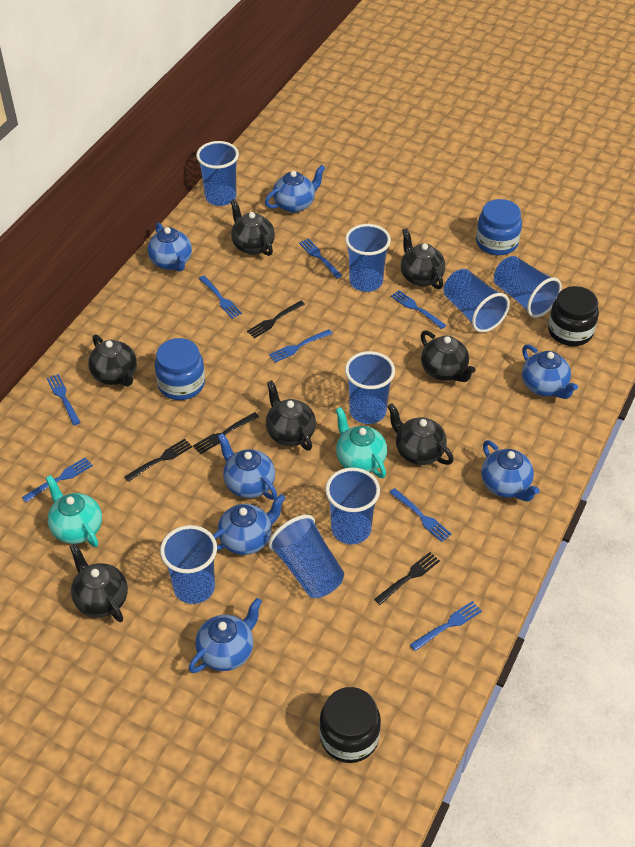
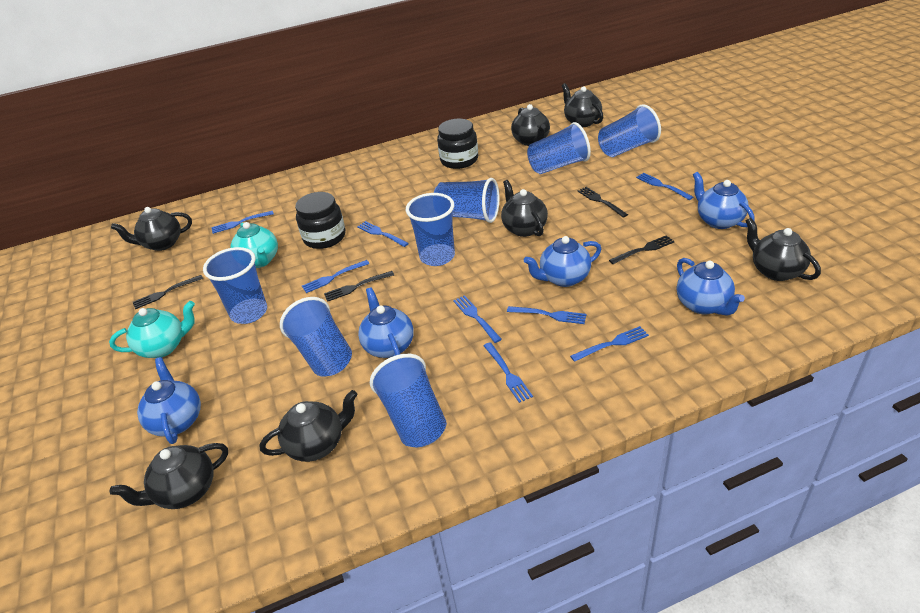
blue cup: [160,525,217,604] [196,141,239,206] [268,515,344,598] [325,467,380,544] [345,224,391,292] [345,351,395,424] [444,269,510,333] [494,256,562,318] = 8 -> [203,247,267,324] [280,297,352,377] [370,354,447,447] [406,193,455,266] [434,178,499,223] [527,122,591,174] [598,104,661,157] = 7
blue jar: [155,338,205,400] [476,199,522,255] = 2 -> none = 0
blue teapot: [148,223,192,272] [189,598,262,673] [213,494,285,555] [218,433,277,500] [265,165,325,213] [481,440,540,502] [522,344,578,399] = 7 -> [137,357,201,444] [358,287,414,358] [524,236,601,287] [677,258,745,316] [693,172,755,229] = 5

